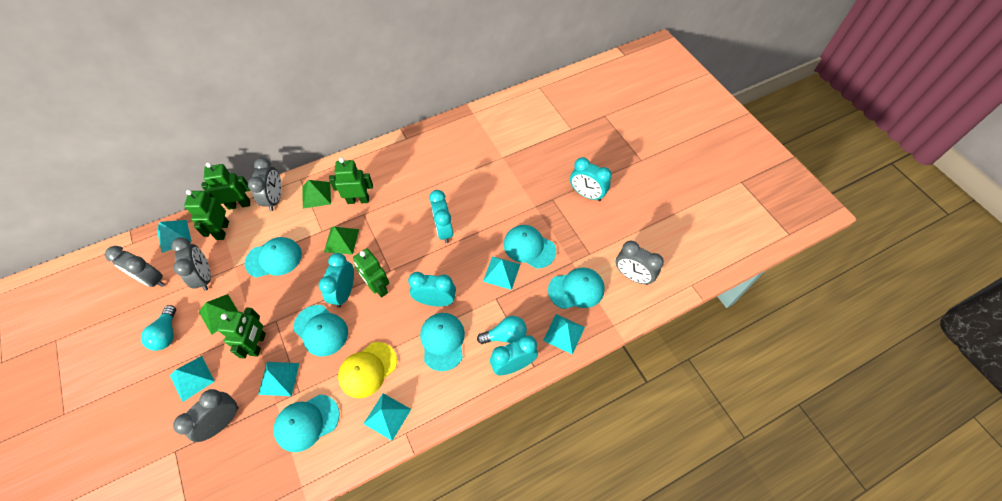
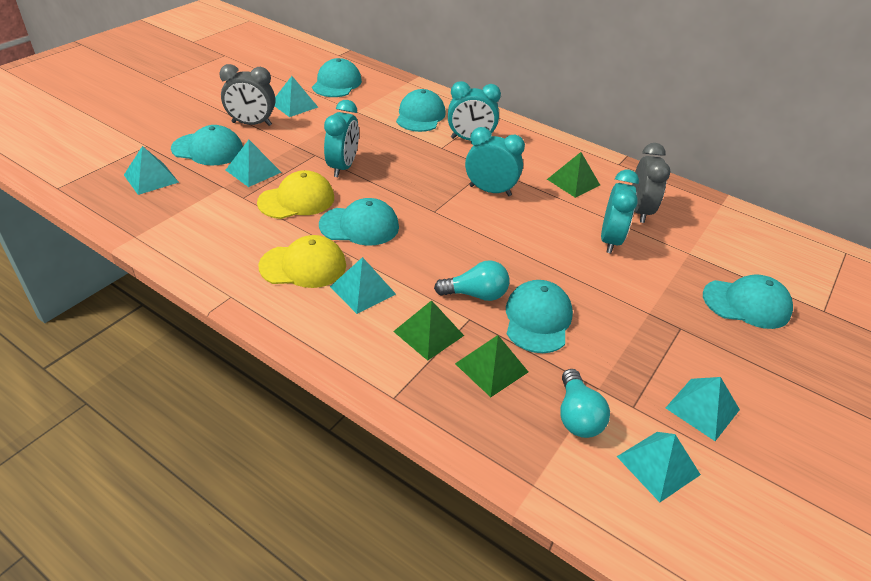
green robot: [184,190,229,240] [201,162,250,210] [217,307,266,359] [329,158,373,204] [353,248,389,298] = 5 -> none = 0
grey clock: [105,246,165,287] [171,237,211,291] [173,389,239,442] [248,158,282,211] [616,241,664,285] = 5 -> [219,64,275,126] [632,143,671,223] = 2
turquoise clock: [319,253,354,308] [408,272,456,306] [429,190,453,243] [490,335,538,375] [570,157,612,201] = 5 -> [324,100,359,177] [448,81,501,140] [465,127,525,196] [601,170,639,253] = 4
yellow cap: [338,342,397,398] = 1 -> [257,170,334,219] [258,235,346,288] = 2

